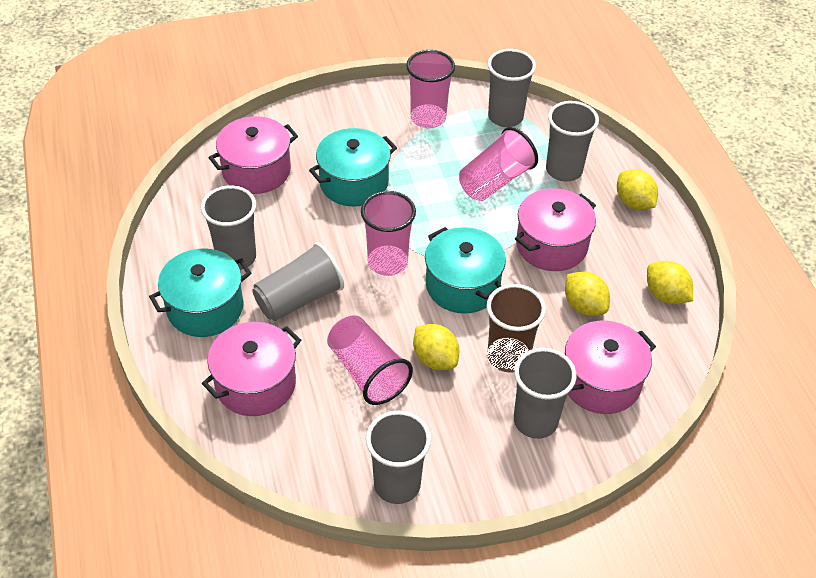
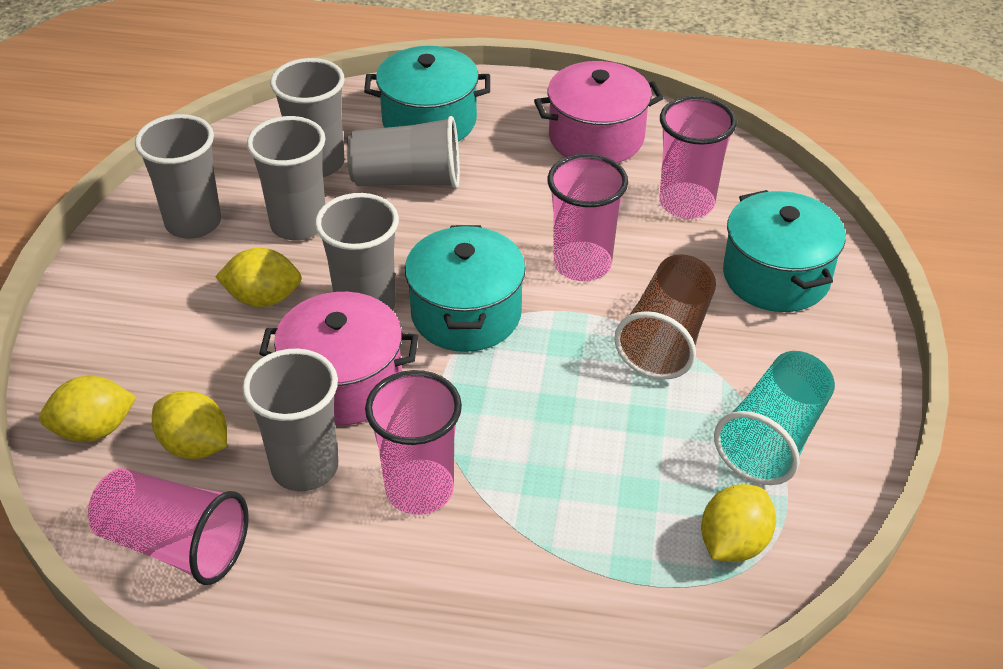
pink pot: [202,322,301,416] [208,116,298,194] [515,189,596,271] [565,320,656,414] = 4 -> [259,292,418,426] [534,61,664,163] = 2
turquoise cup: none = 0 -> [714,351,835,485] = 1

